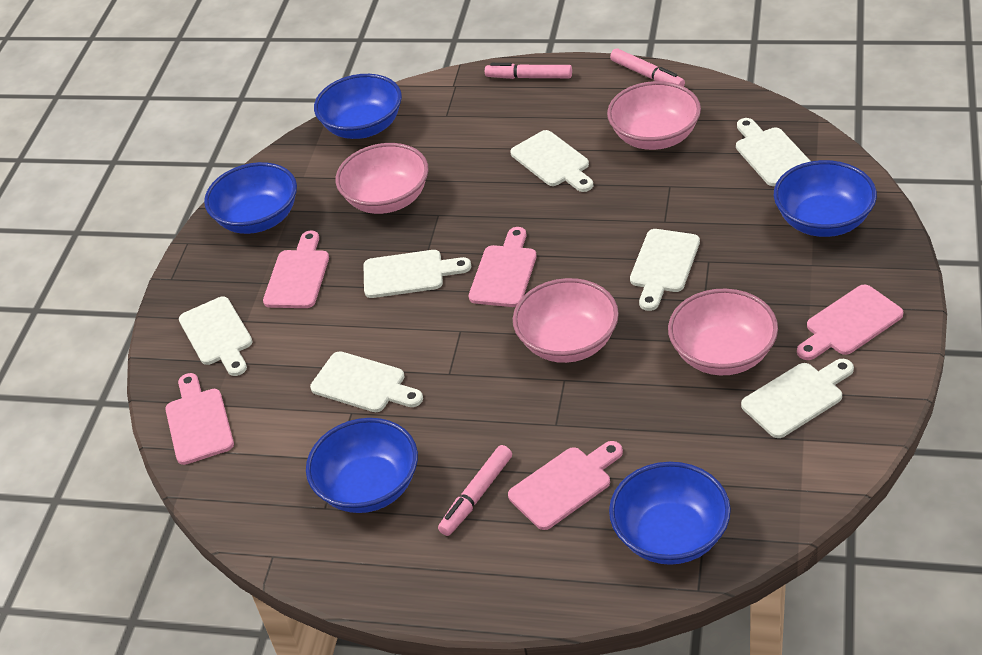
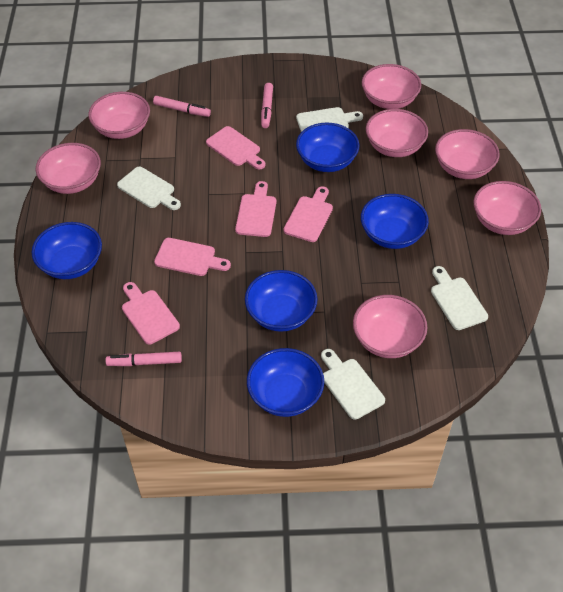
pink bowl: [335,143,429,214] [513,278,619,363] [607,81,701,150] [668,289,778,375] = 4 -> [36,143,101,194] [88,92,150,139] [353,295,427,358] [362,64,421,109] [366,109,428,157] [435,129,500,179] [474,181,541,235] = 7
white cutting board: [179,297,253,376] [310,351,423,412] [364,250,471,298] [510,130,593,192] [630,229,700,311] [736,118,811,186] [741,359,854,438] = 7 -> [117,167,181,210] [296,107,363,132] [321,349,385,420] [431,266,488,330] = 4

